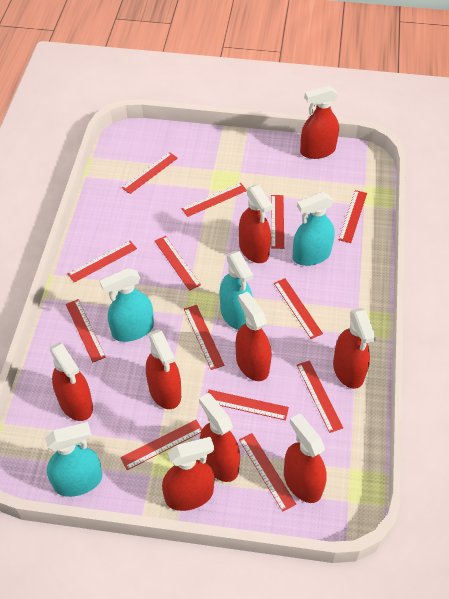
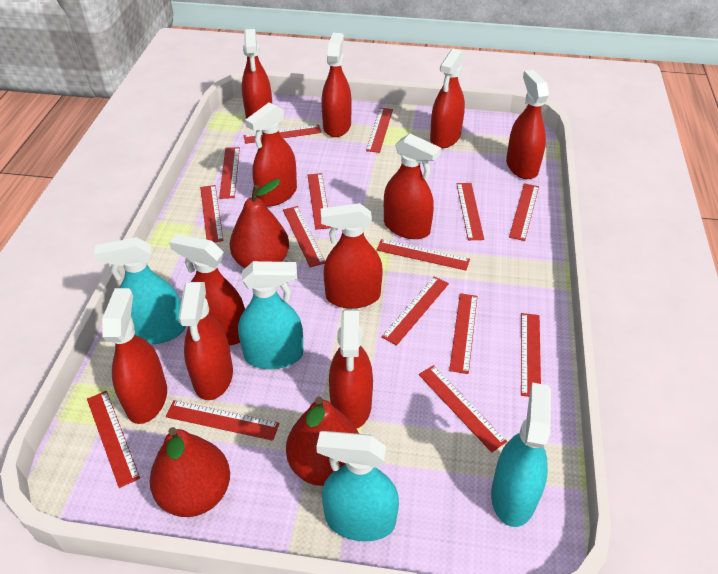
red pear: none = 0 -> [149,427,230,517] [229,179,289,268] [286,396,359,486] = 3
red ruler: [66,299,106,362] [68,241,137,283] [120,420,202,470] [122,152,178,194] [155,236,201,291] [182,183,246,217] [184,305,224,370] [208,390,289,420] [239,433,296,512] [271,195,284,249] [274,278,323,339] [297,361,343,433] [339,190,367,243] = 13 -> [87,391,140,488] [166,400,280,441] [200,185,224,242] [219,147,240,199] [243,125,322,144] [283,206,325,267] [307,173,331,230] [366,108,393,153] [377,239,470,270] [381,276,449,345] [419,365,507,453] [449,293,477,374] [456,183,484,240] [509,183,539,241] [521,313,541,397] = 15
red spray bottle: [50,342,93,421] [146,329,181,409] [162,437,214,511] [199,393,240,482] [236,292,272,381] [239,185,273,263] [284,413,327,503] [300,85,339,159] [333,308,376,389] = 9 -> [102,288,167,424] [169,234,245,346] [178,282,233,400] [242,29,272,119] [245,102,297,206] [321,33,352,137] [321,203,383,309] [329,310,373,429] [384,134,441,239] [430,49,465,148] [506,70,549,179] = 11

